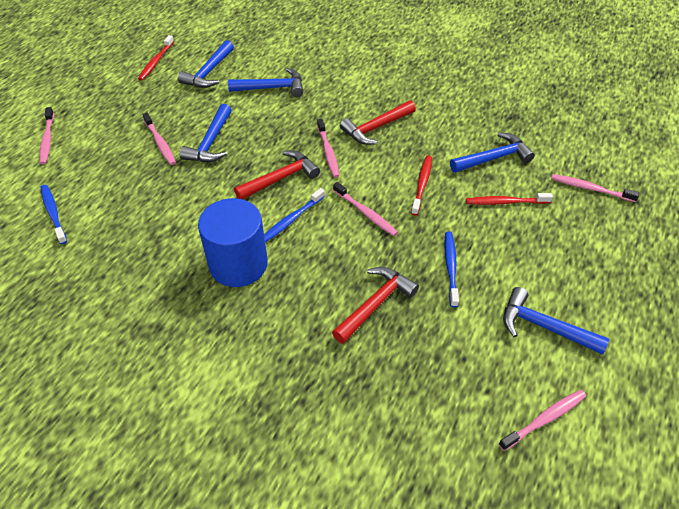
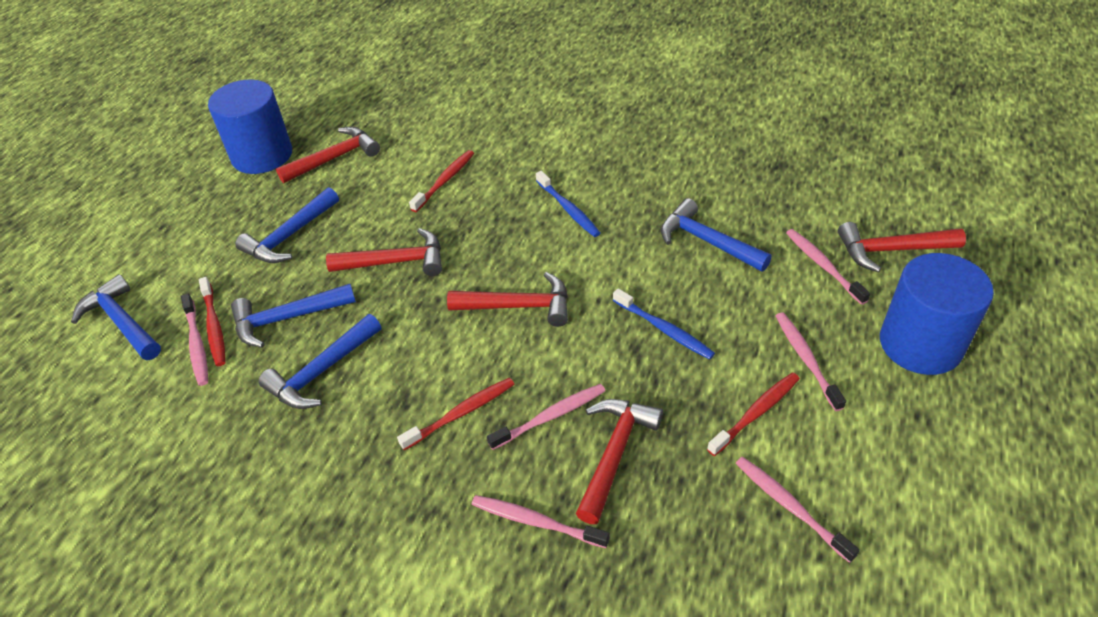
blue cylinder: [198,198,268,287] = 1 -> [208,80,292,174] [880,253,994,375] = 2
blue toothbrush: [40,185,67,244] [264,188,325,243] [444,232,459,307] = 3 -> [536,171,601,237] [613,288,715,360] = 2
red hammer: [234,150,320,199] [332,267,419,344] [340,100,416,145] = 3 -> [276,127,380,183] [326,228,442,276] [447,272,568,327] [576,399,663,524] [838,222,966,272] = 5
red toothbrush: [138,35,174,81] [411,155,432,216] [466,193,553,205] = 3 -> [199,277,225,366] [397,378,515,450] [409,150,474,212] [707,372,800,456] = 4

